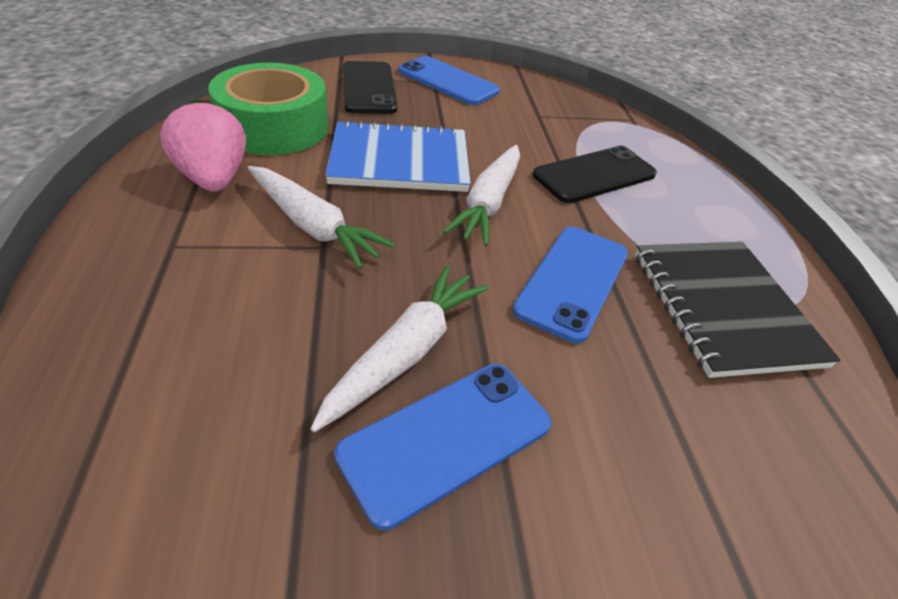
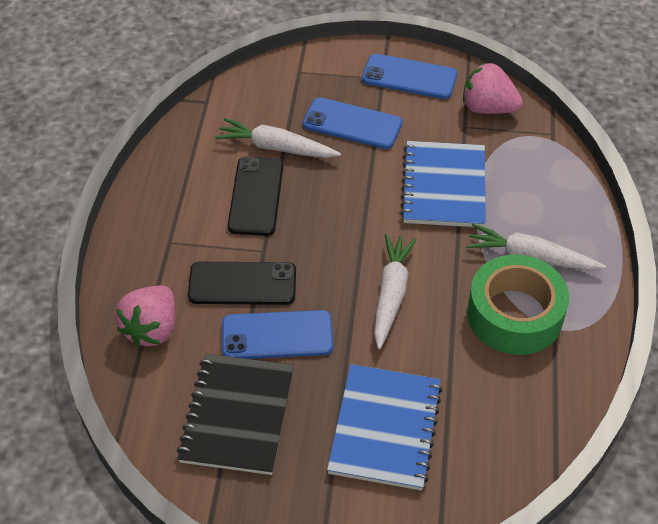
blue notebook: [325,120,471,192] = 1 -> [327,364,442,490] [400,141,486,227] = 2
pink strawberry: [160,99,246,192] = 1 -> [115,285,176,347] [463,62,523,114] = 2

